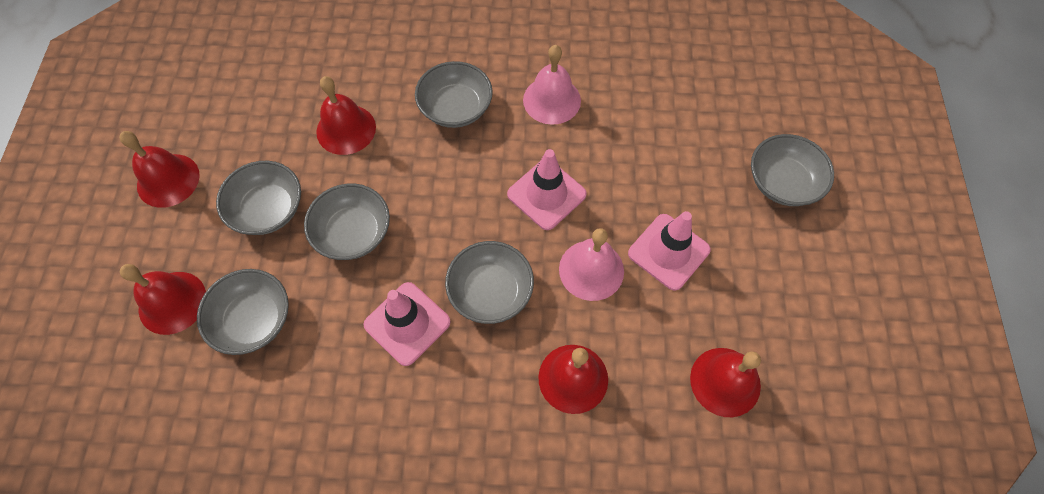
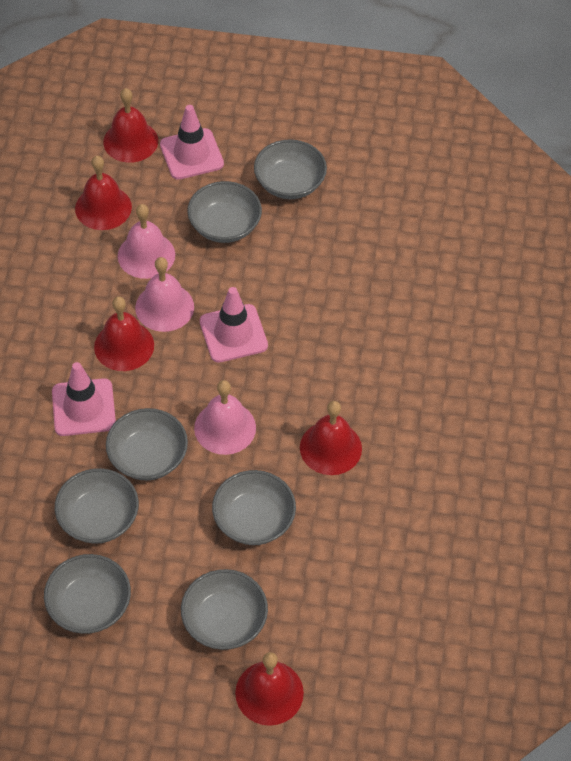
grey bowl: [197,269,289,355] [216,161,301,235] [304,184,390,260] [415,61,493,128] [445,241,534,324] [751,134,834,206] = 6 -> [44,554,131,634] [55,468,139,544] [106,408,188,480] [181,569,268,650] [187,181,262,243] [212,470,296,545] [254,139,327,199] = 7
pink bell: [523,45,581,125] [559,228,624,301] = 2 -> [118,204,175,279] [135,257,194,332] [194,380,256,455] = 3

